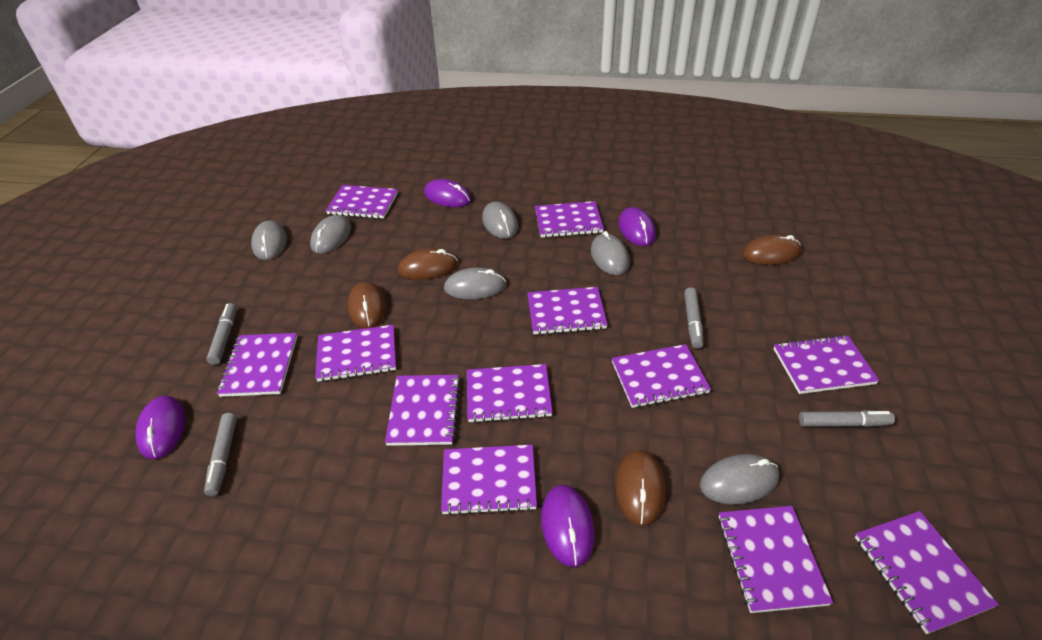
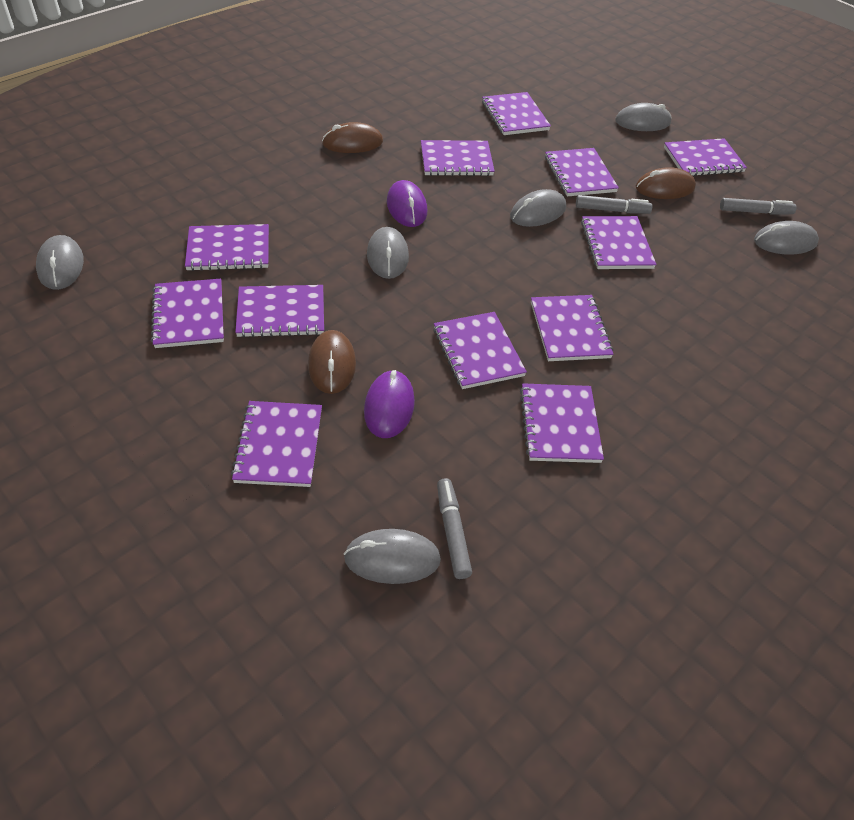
brown mouse: [348,282,387,329] [398,249,458,280] [615,450,666,526] [742,234,801,265] = 4 -> [308,330,356,394] [322,122,383,153] [636,167,696,199] = 3
grey marker: [204,413,237,496] [206,303,237,365] [684,288,703,349] [799,410,895,427] = 4 -> [437,478,472,579] [576,195,653,214] [720,198,797,215] = 3
purple mouse: [135,396,186,459] [424,179,471,207] [541,485,595,567] [618,207,656,246] = 4 -> [364,370,415,438] [387,180,427,227] = 2

